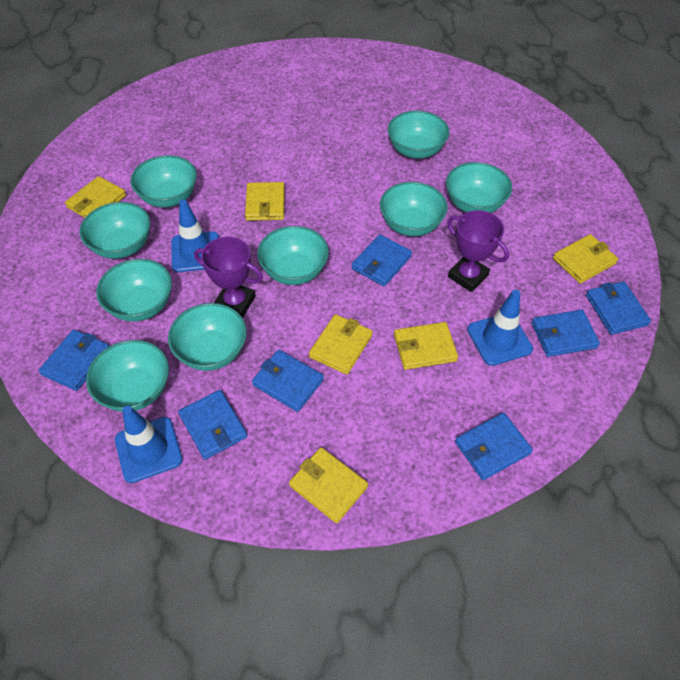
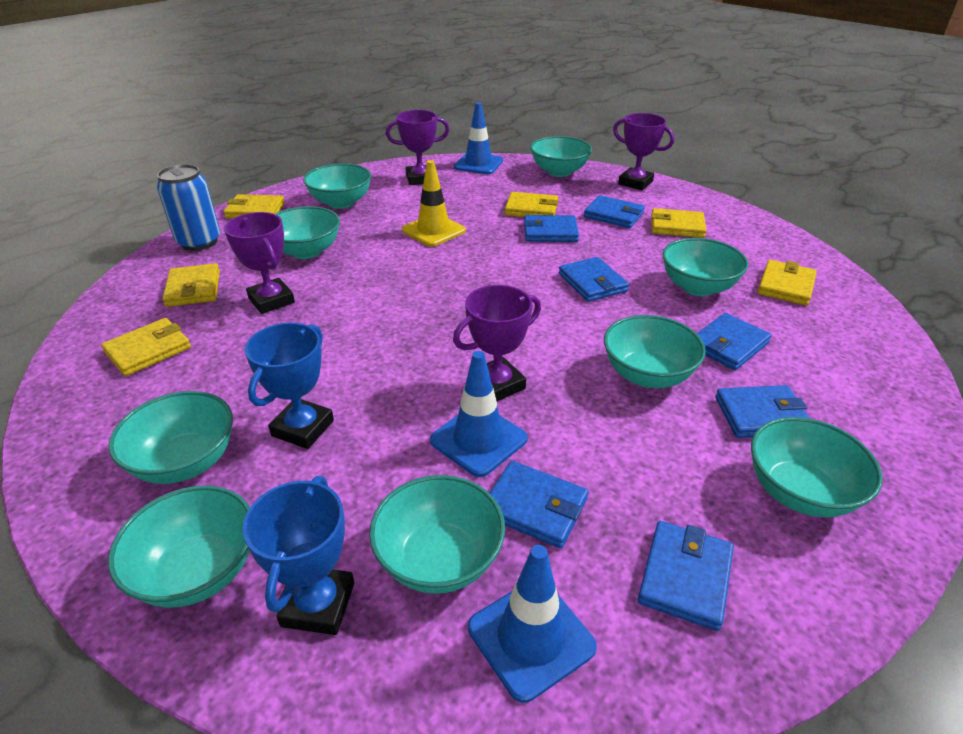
blue can: none = 0 -> [157,164,220,251] = 1
blue trophy: none = 0 -> [243,476,354,635] [245,323,334,449] = 2
purple trophy: [194,237,263,318] [447,210,509,292] = 2 -> [224,212,295,314] [386,110,449,185] [453,285,541,401] [613,113,674,190] = 4
yellow traffic cone: none = 0 -> [402,160,466,247] = 1

